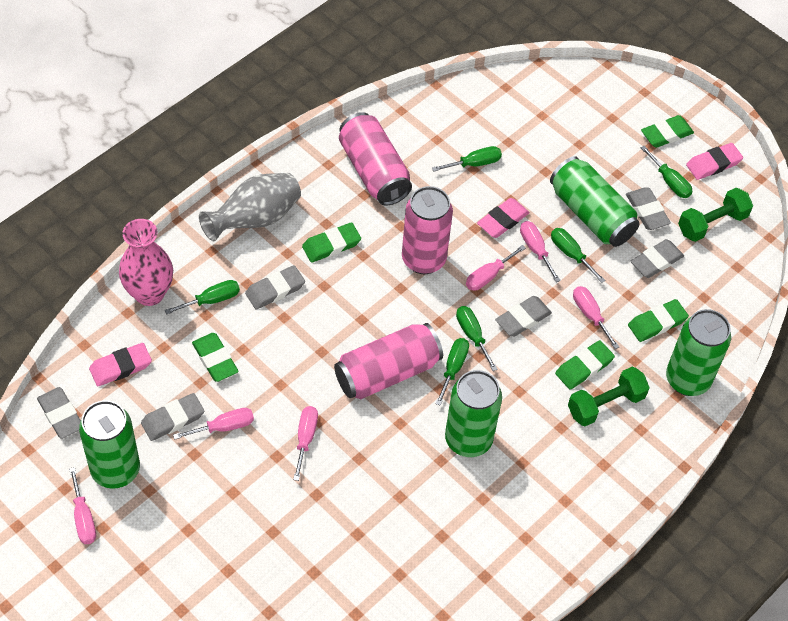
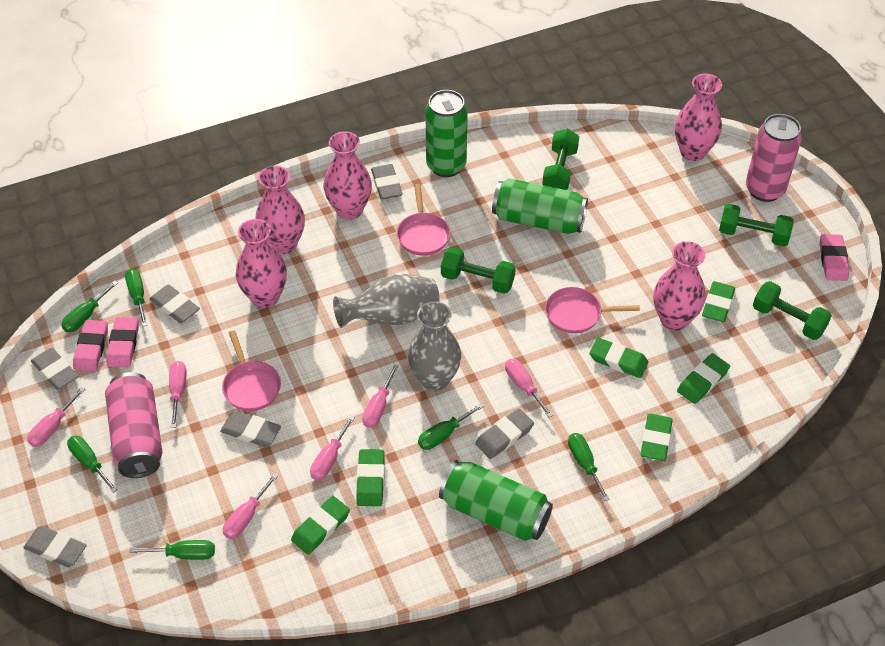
green can: [79,400,140,489] [445,370,502,457] [550,156,640,247] [666,309,731,396] = 4 -> [425,90,468,177] [439,460,553,541] [492,178,588,234] = 3
green dumbbell: [568,367,650,426] [678,188,753,242] = 2 -> [441,247,516,294] [542,129,579,190] [719,204,794,246] [753,281,832,340] = 4
green eraser: [192,333,239,382] [302,222,361,263] [555,340,615,390] [628,299,689,342] [641,115,694,148] = 5 -> [291,496,350,555] [356,449,385,506] [589,338,648,378] [641,413,673,461] [677,353,730,404] [702,281,735,322] = 6
grey vase: [199,173,301,241] = 1 -> [333,274,440,328] [408,301,461,391] = 2
pink can: [334,323,443,399] [339,112,412,206] [402,186,453,274] = 3 -> [105,372,162,478] [746,114,802,202] = 2
pink pan: none = 0 -> [222,331,281,411] [397,184,450,256] [545,287,640,334] = 3
pink vase: [119,219,173,306] = 1 -> [236,219,287,308] [255,165,305,254] [323,131,372,220] [654,241,706,331] [675,73,722,161] = 5

